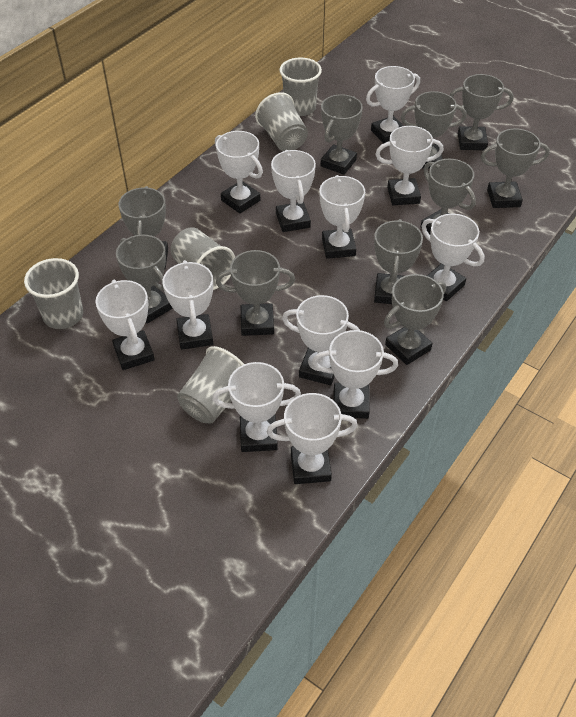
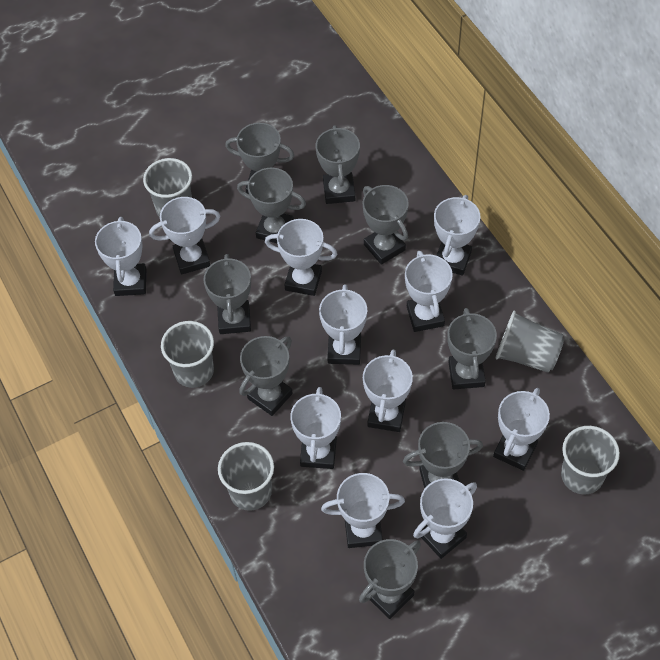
grey trophy: [116,235,173,323] [118,186,168,270] [216,250,295,336] [320,94,363,175] [374,219,423,304] [384,274,446,365] [401,91,467,169] [421,159,476,235] [450,74,514,150] [481,128,550,208] = 10 -> [203,254,251,334] [225,123,295,194] [237,168,306,243] [239,336,293,416] [315,125,360,204] [359,539,421,619] [362,185,409,265] [403,422,483,488] [447,308,497,390] = 9
white trophy: [96,280,155,370] [162,260,213,350] [212,362,301,452] [215,131,263,214] [267,393,358,484] [271,150,316,232] [282,295,360,385] [312,330,398,419] [319,175,365,259] [366,66,420,143] [375,126,443,205] [421,214,484,301] = 12 -> [95,217,146,296] [149,197,221,274] [265,219,337,296] [290,387,341,469] [319,284,367,365] [321,473,405,548] [363,350,413,432] [405,251,453,332] [413,478,477,559] [434,195,480,276] [493,388,550,471] = 11

